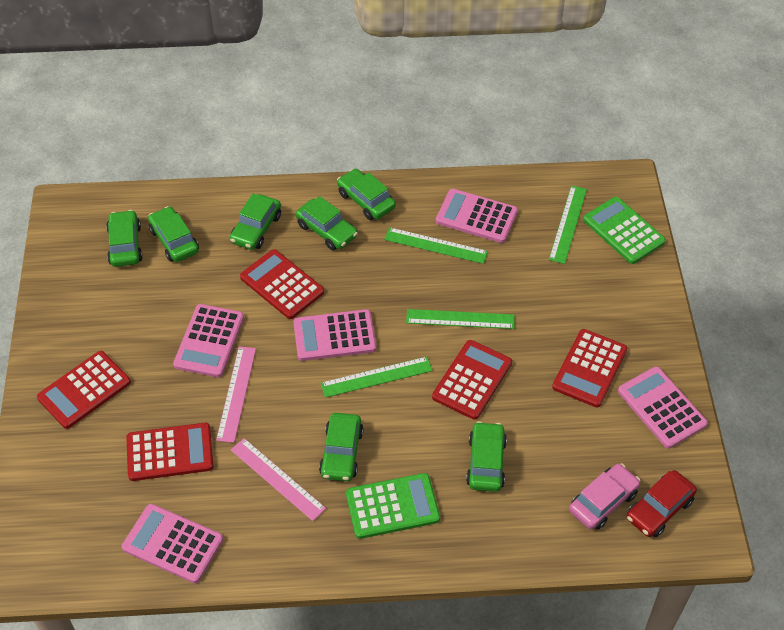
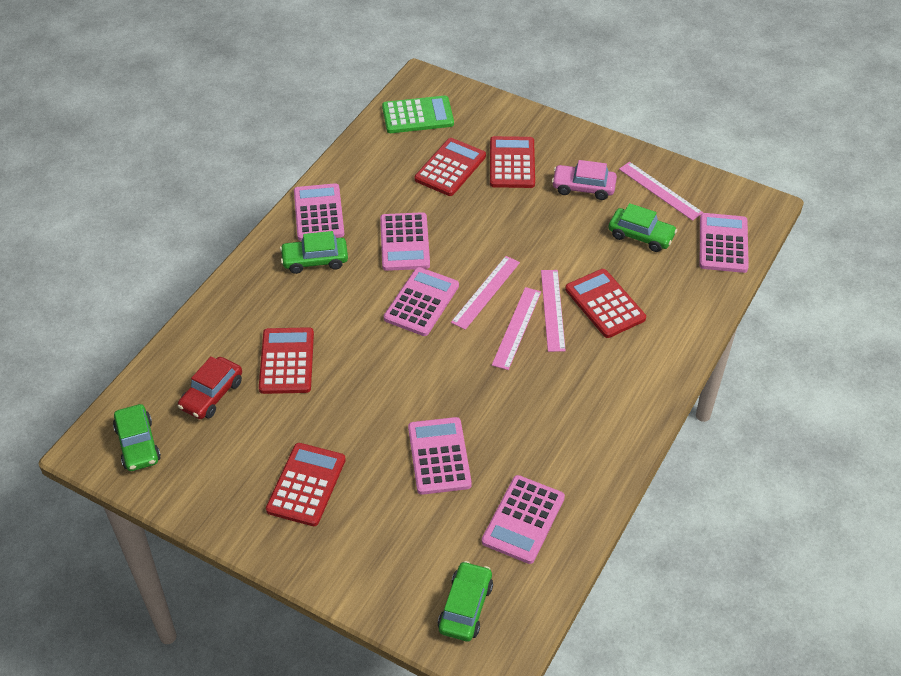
green calculator: [346,473,440,539] [583,197,666,264] = 2 -> [382,96,454,133] = 1
green car: [106,210,143,267] [148,206,199,262] [230,194,281,250] [296,196,358,250] [319,413,364,481] [337,169,396,220] [466,421,507,492] = 7 -> [113,404,161,471] [280,231,348,274] [438,561,493,641] [608,203,677,252] = 4
green ruler: [321,357,433,398] [384,227,488,264] [406,309,515,329] [549,186,587,264] = 4 -> none = 0
pink calculator: [122,504,223,583] [173,304,244,377] [293,309,376,361] [436,189,518,243] [618,366,708,449] = 5 -> [294,183,344,241] [380,212,430,271] [384,267,459,336] [408,417,472,495] [482,475,565,564] [700,213,749,273] = 6
pink ruler: [216,346,256,443] [231,438,326,521] = 2 -> [451,256,520,330] [492,287,541,370] [541,270,566,352] [619,162,703,221] = 4

